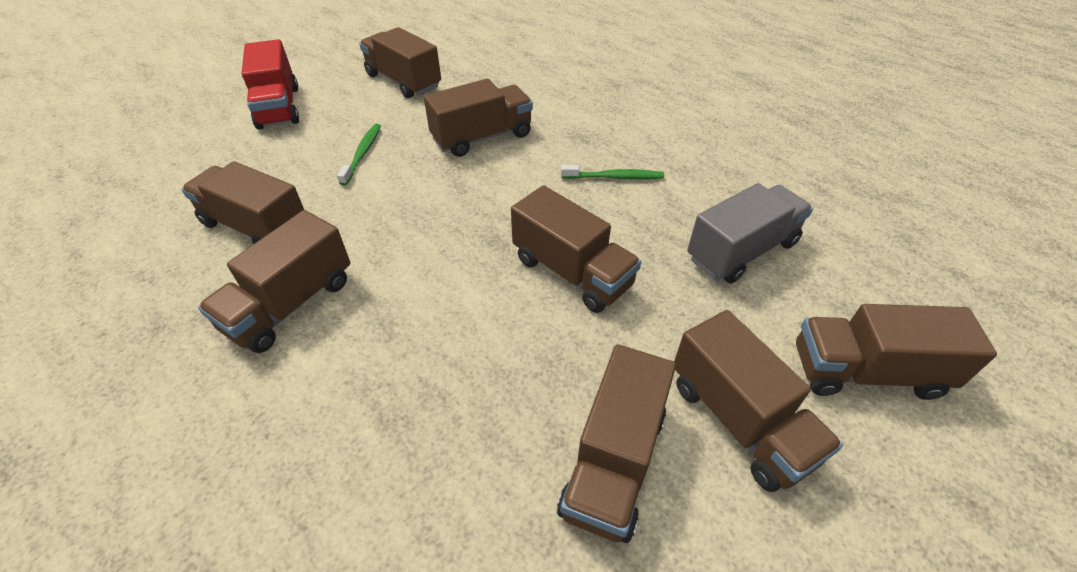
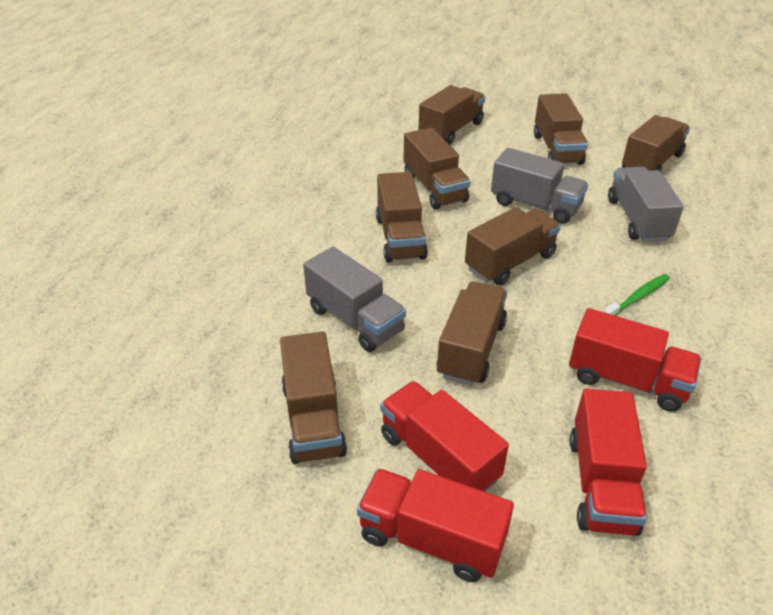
green toothbrush: [337,124,381,186] [561,165,664,179] = 2 -> [603,274,670,316] = 1
grey truck: [687,183,813,284] = 1 -> [303,247,406,352] [491,148,588,224] [608,167,684,242] = 3
red truck: [242,39,299,129] = 1 -> [357,469,514,582] [380,381,509,492] [569,308,702,412] [570,389,647,536] = 4

